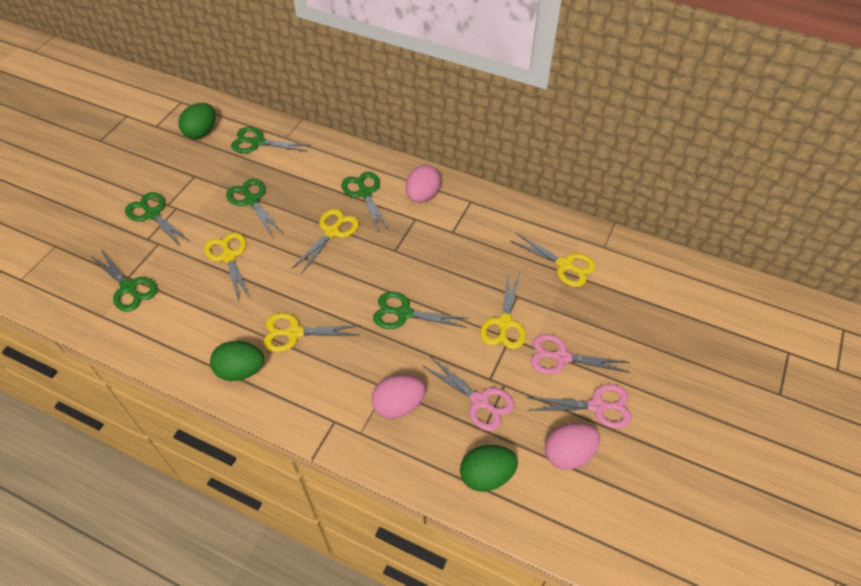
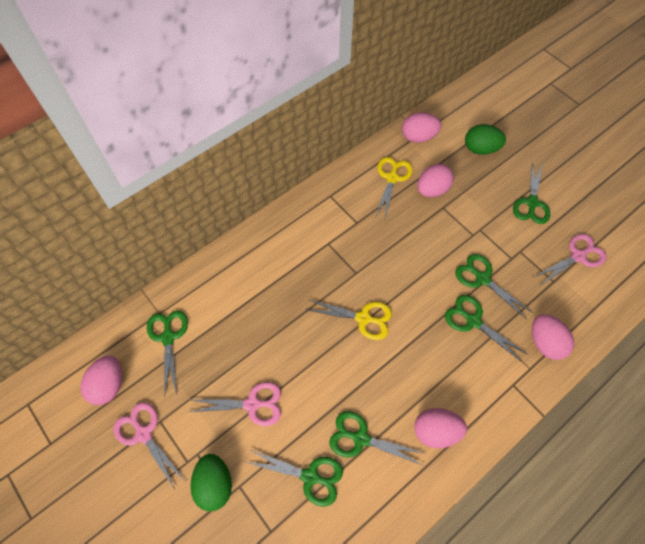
green egg: [178,103,216,139] [210,341,264,381] [460,445,518,492] = 3 -> [190,454,232,511] [465,124,506,155] = 2
pink egg: [371,375,425,419] [406,165,441,203] [545,423,600,470] = 3 -> [80,355,122,405] [402,112,441,143] [414,408,467,448] [417,164,454,197] [532,314,574,360] = 5
yellow scissors: [204,232,250,302] [263,313,360,352] [292,209,359,274] [480,272,526,349] [511,233,596,287] = 5 -> [308,299,392,340] [376,157,413,219] = 2

